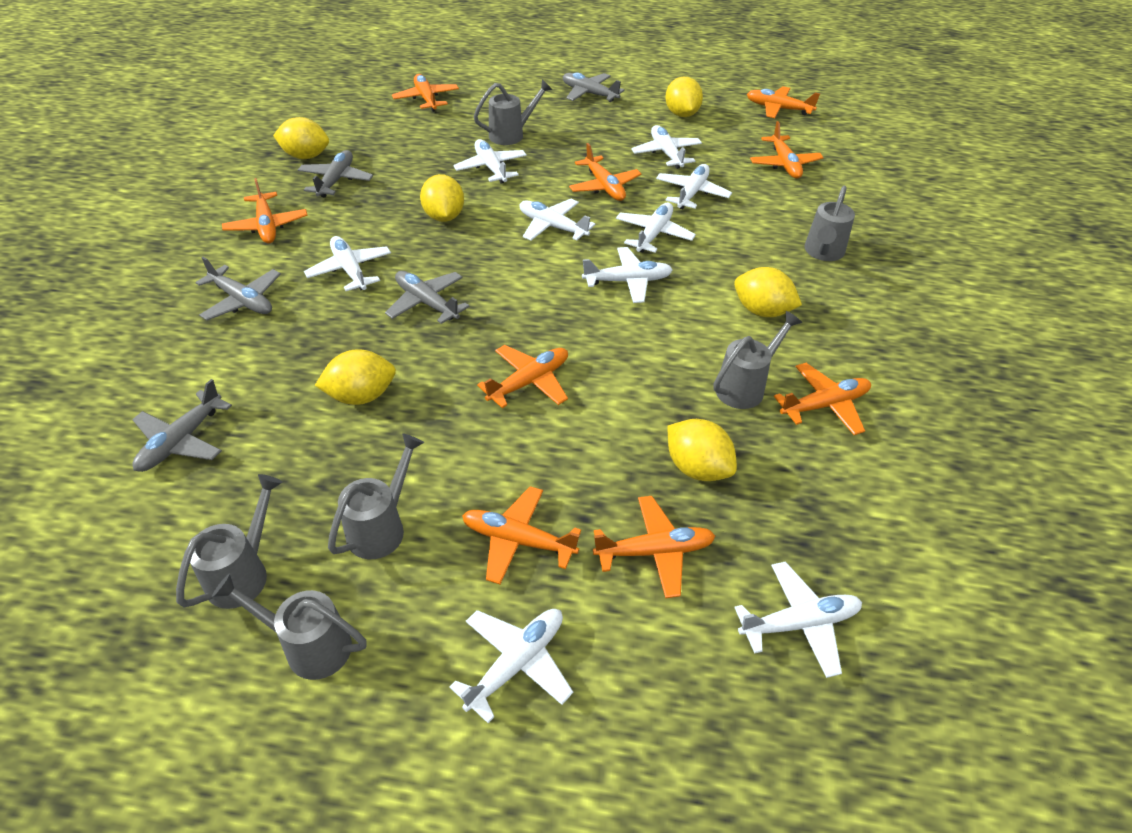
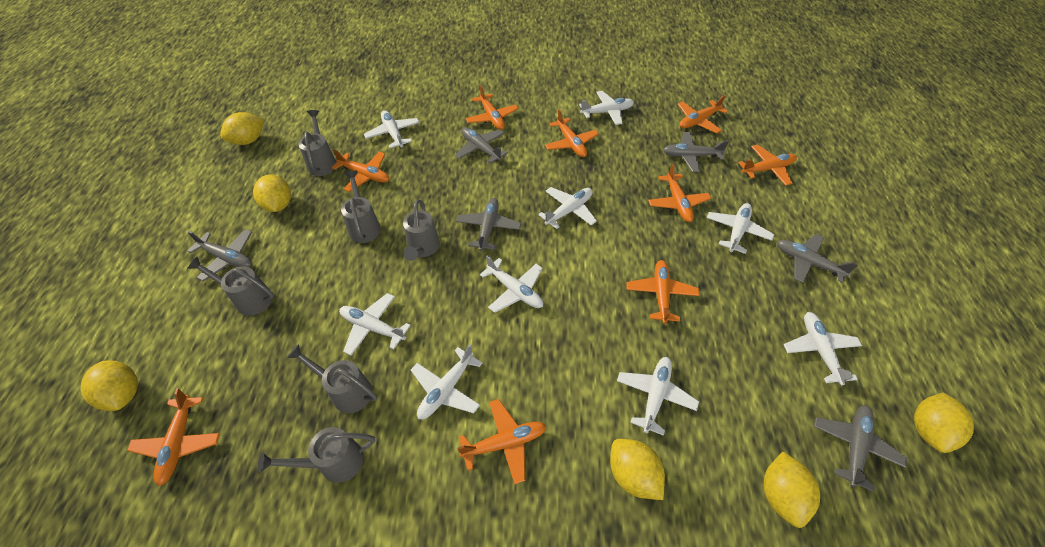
grey plane: [132,379,232,472] [195,257,281,320] [298,150,373,198] [385,271,469,324] [563,73,625,102] = 5 -> [187,229,252,282] [455,127,508,164] [456,198,521,251] [663,132,729,172] [777,234,858,283] [814,405,907,492] = 6

